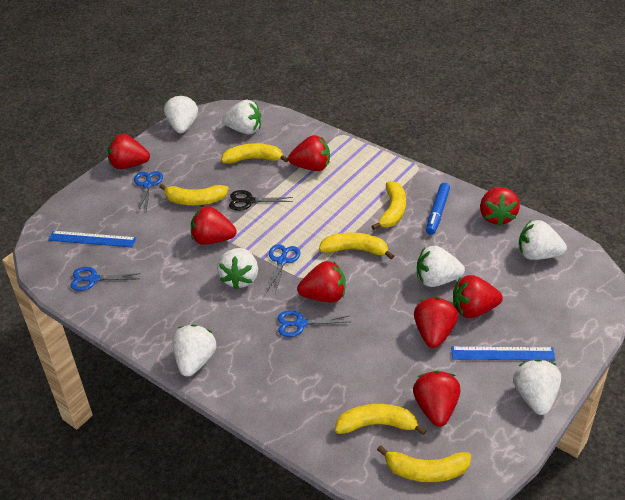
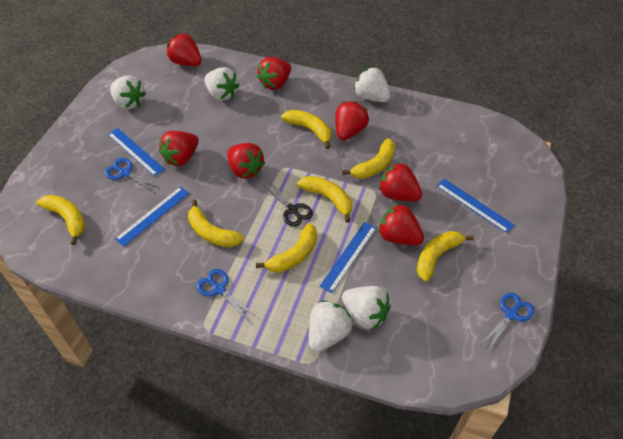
blue marker: [426,183,450,235] = 1 -> none = 0
blue ruler: [48,231,136,247] [451,347,556,360] = 2 -> [108,128,165,176] [115,187,189,246] [320,222,376,293] [436,179,514,233] = 4
blue scissors: [70,267,141,291] [134,171,163,212] [266,244,301,294] [278,310,351,337] = 4 -> [104,158,160,192] [196,269,255,320] [481,293,534,349] = 3
red strawberry: [108,134,150,169] [191,206,236,245] [288,135,330,171] [297,261,346,302] [413,371,461,427] [414,297,458,348] [453,275,503,318] [480,187,520,226] = 8 -> [159,131,199,166] [167,33,201,66] [227,143,265,179] [257,57,291,90] [335,101,369,140] [378,204,424,245] [379,162,422,202] = 7
white strawberry: [164,95,198,133] [172,324,216,377] [217,248,258,290] [222,100,261,134] [417,246,465,287] [513,359,561,415] [519,220,567,260] = 7 -> [110,75,146,109] [204,67,240,101] [309,300,353,352] [342,286,391,330] [354,67,391,102] = 5
yellow banana: [159,184,228,205] [221,143,288,164] [319,233,394,260] [335,404,426,436] [371,181,406,230] [377,445,471,482] = 6 -> [37,195,85,245] [188,200,244,247] [256,223,317,273] [281,110,331,149] [297,176,352,223] [342,138,395,179] [417,231,474,282] = 7

